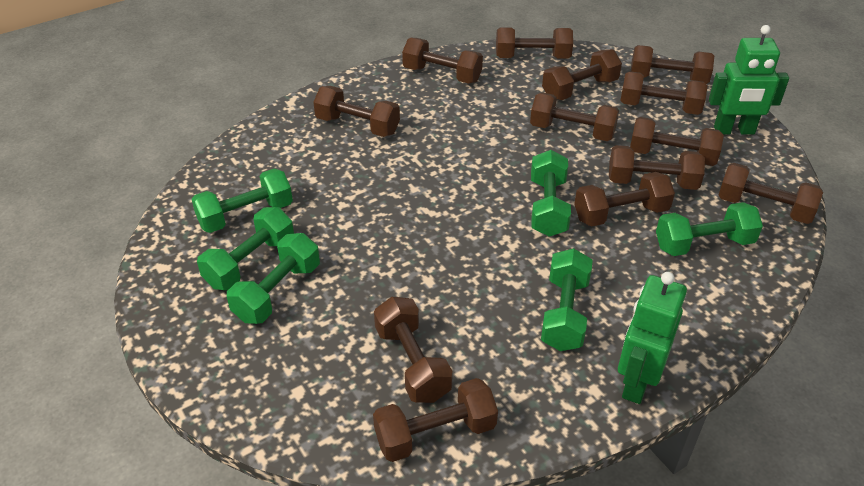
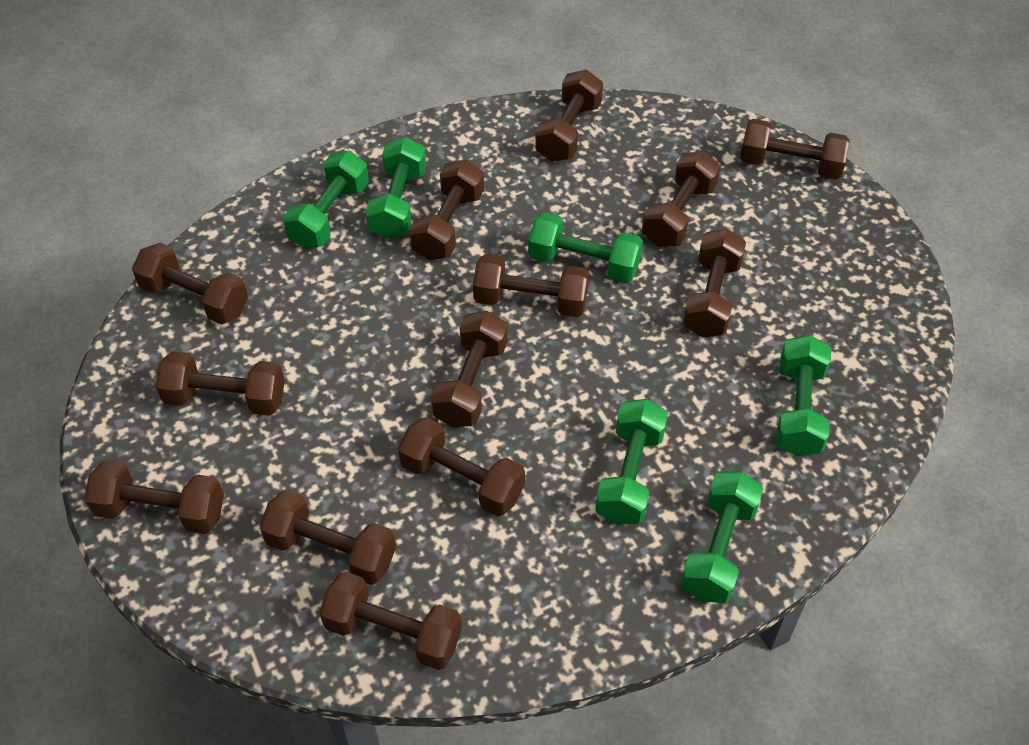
green robot: [618,272,687,404] [709,25,789,135] = 2 -> none = 0

